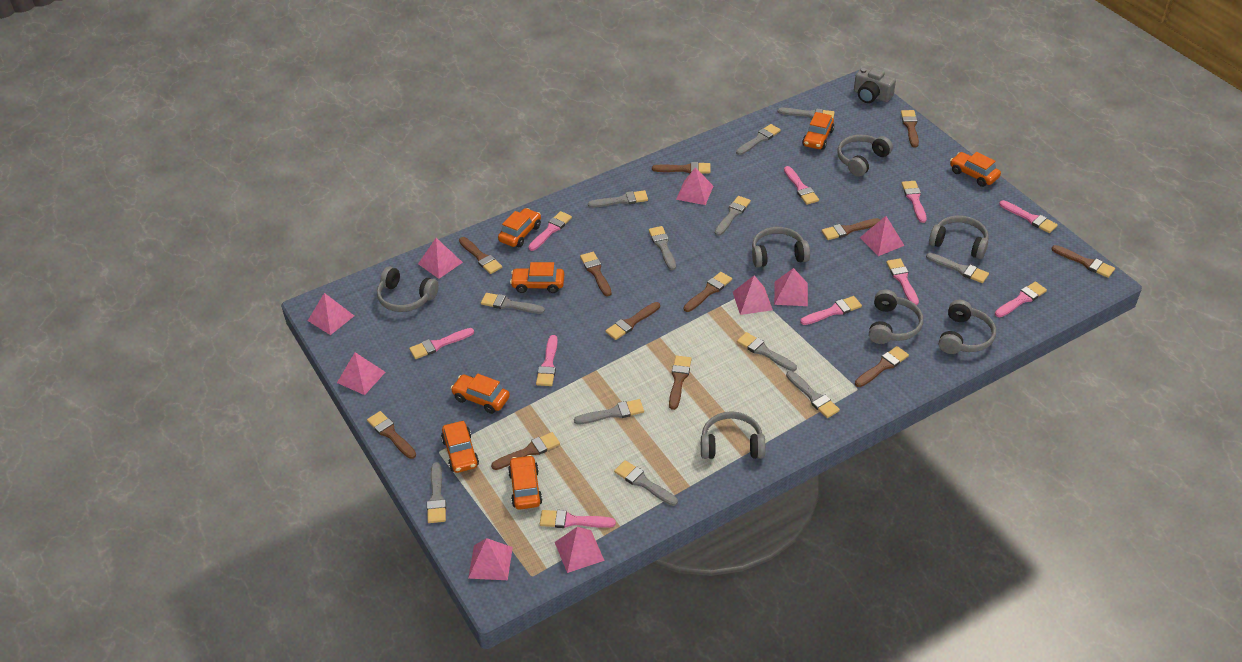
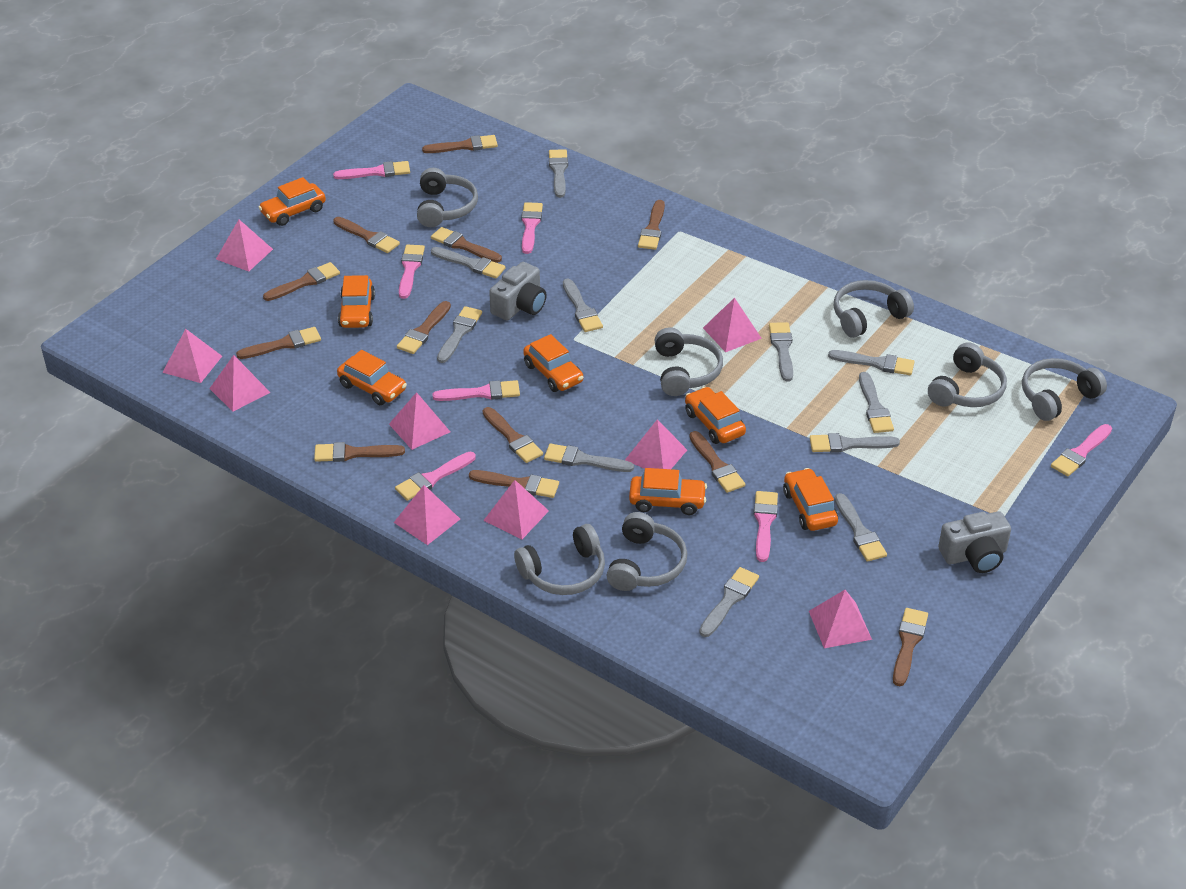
grey brush: [427,462,446,523] [481,293,545,314] [574,399,644,424] [588,190,648,208] [614,460,678,506] [649,226,676,270] [715,196,751,236] [736,124,781,155] [737,332,797,371] [778,108,835,119] [786,371,840,418] [926,253,989,283] = 12 -> [431,247,506,279] [437,306,482,363] [544,444,634,472] [549,149,568,198] [563,279,603,332] [699,567,759,637] [769,322,793,382] [810,433,900,453] [828,350,915,375] [834,493,887,562] [859,372,894,433] = 11
grey camera: [854,68,896,103] = 1 -> [489,262,547,321] [938,511,1011,573] = 2
pink brush: [409,328,474,359] [528,211,572,251] [536,335,558,386] [540,510,616,528] [784,166,819,205] [800,296,862,325] [886,259,919,305] [902,181,927,223] [995,282,1047,317] [999,200,1058,233] = 10 -> [333,161,410,179] [395,452,476,501] [399,245,425,299] [432,380,520,401] [521,202,543,254] [754,491,778,562] [1051,424,1112,476] = 7

